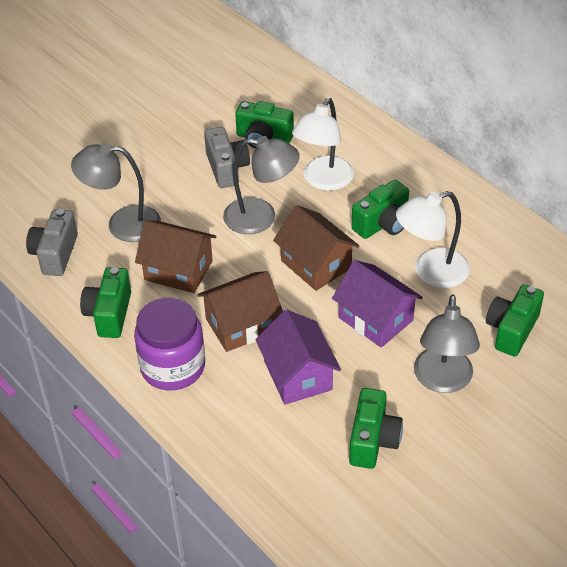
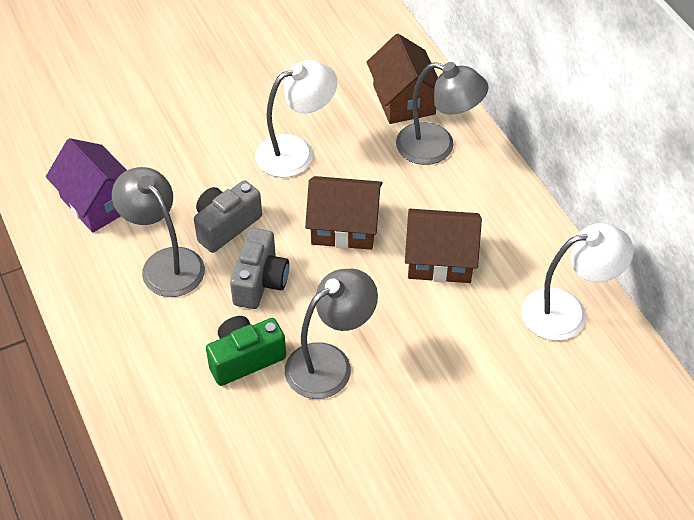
green camera: [80,267,131,338] [235,101,294,149] [349,388,403,469] [352,180,409,239] [486,284,544,357] = 5 -> [206,316,286,386] = 1
purple house: [255,310,341,405] [332,260,423,347] = 2 -> [46,138,127,233] = 1
purple jar: [134,298,205,390] = 1 -> none = 0

